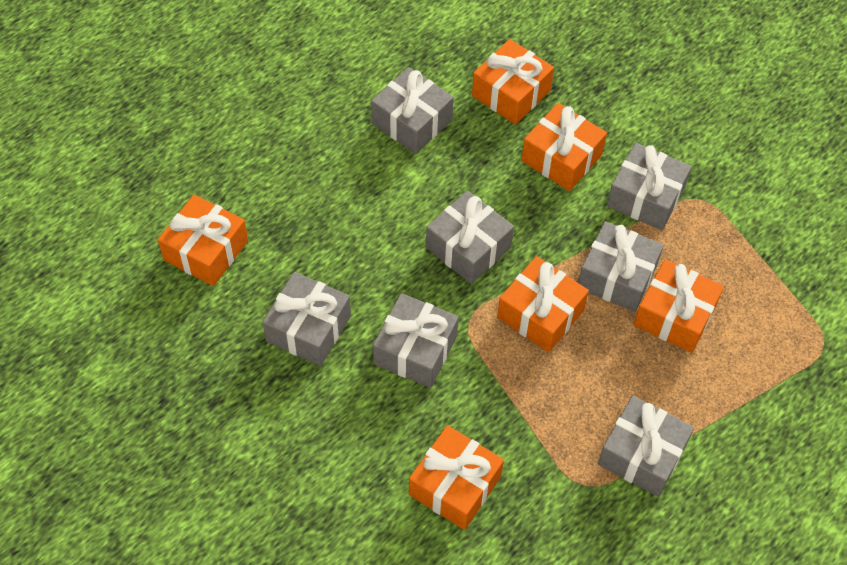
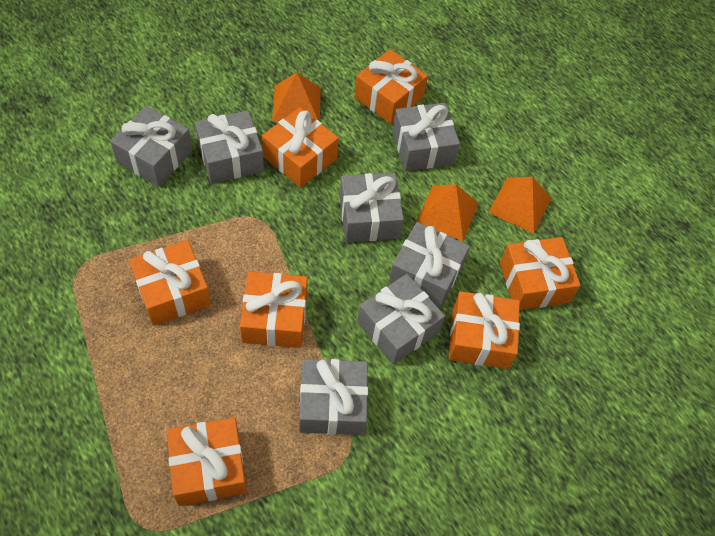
orange gift: [158,194,248,286] [409,425,504,530] [472,39,554,125] [497,256,589,352] [521,103,607,191] [634,259,724,353] = 6 -> [129,240,211,326] [167,418,247,506] [240,271,308,348] [262,107,339,188] [354,49,428,124] [449,291,520,369] [500,237,581,310] = 7
orange pyramid: none = 0 -> [272,72,321,122] [416,184,479,241] [488,177,552,234] = 3

